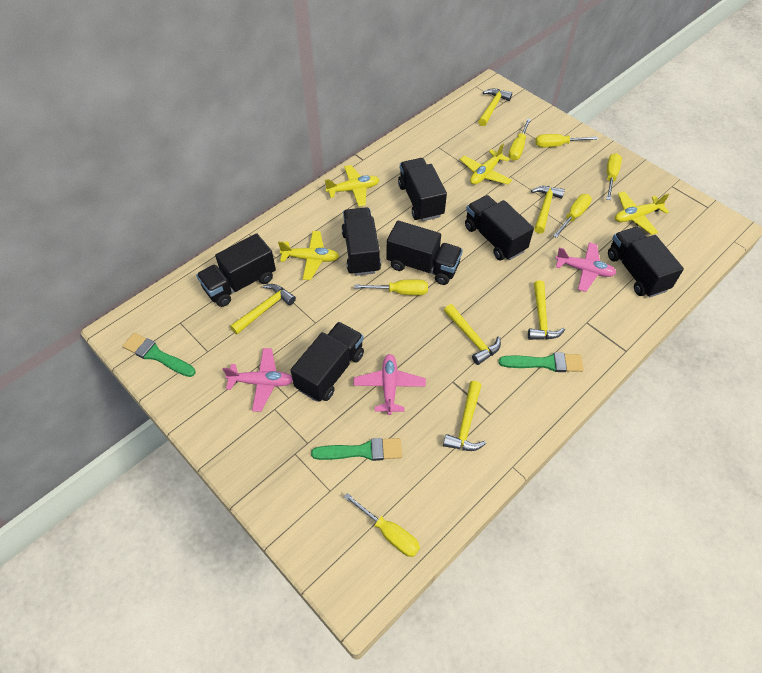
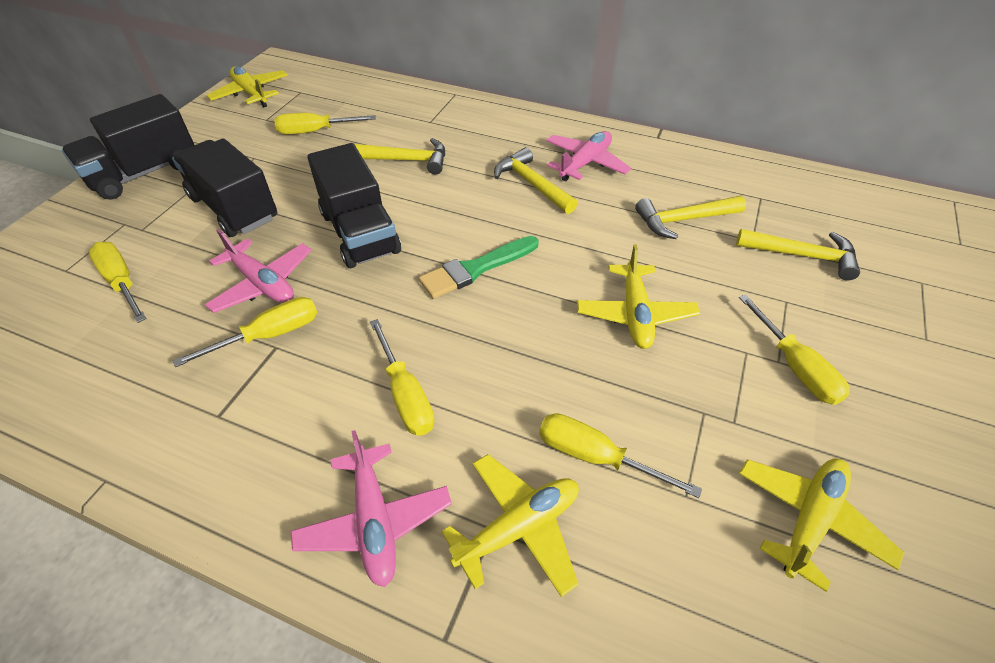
black truck: [196,233,276,307] [290,322,364,402] [341,207,381,276] [386,220,463,285] [398,158,447,221] [465,195,534,261] [608,227,684,297] = 7 -> [62,94,194,200] [172,138,277,237] [307,143,401,268] = 3
green brush: [123,333,196,377] [311,438,402,461] [498,352,584,372] = 3 -> [419,236,539,299] = 1
yellow hammer: [230,284,296,334] [443,381,486,451] [444,304,501,365] [478,89,512,126] [528,280,565,340] [531,186,565,234] = 6 -> [355,138,445,175] [494,147,578,214] [635,196,746,239] [736,229,860,280] = 4

